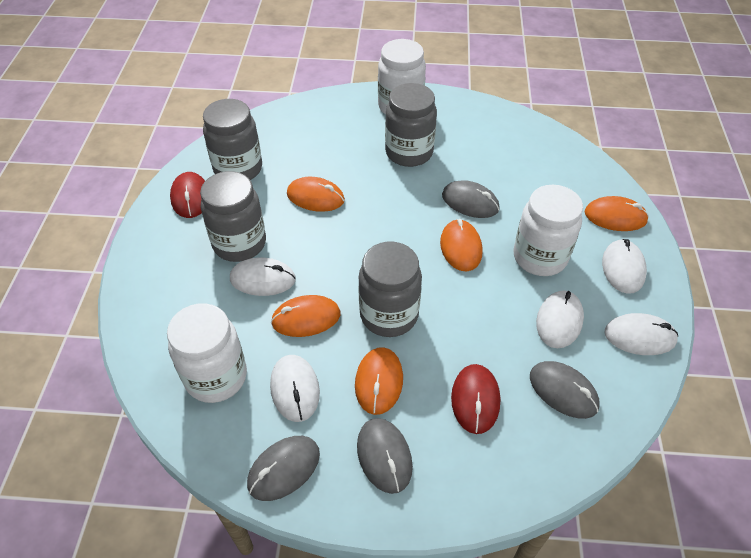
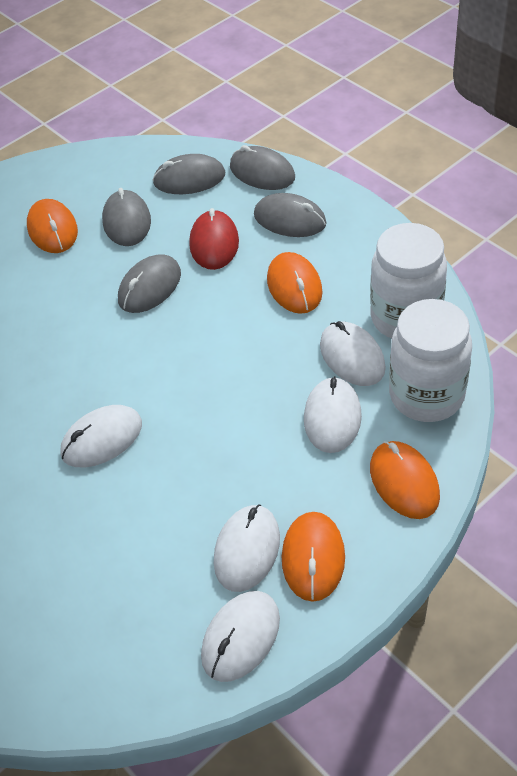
grey jar: [200,171,266,262] [203,99,262,180] [358,242,422,337] [385,83,437,167] = 4 -> none = 0
grey mouse: [247,436,320,501] [357,418,413,494] [442,180,500,218] [530,361,600,419] = 4 -> [102,188,151,246] [118,254,181,313] [152,154,225,194] [230,145,295,190] [254,193,327,237] = 5
orange mouse: [271,295,340,337] [287,177,345,212] [355,347,403,415] [440,219,483,271] [584,196,649,231] = 5 -> [27,199,78,253] [267,252,323,314] [282,512,345,602] [370,441,440,519] = 4
red mouse: [170,172,205,218] [451,364,500,434] = 2 -> [189,208,239,270] = 1
white jar: [167,303,247,403] [378,39,426,115] [513,185,583,276] = 3 -> [370,223,447,338] [389,299,472,422] = 2

